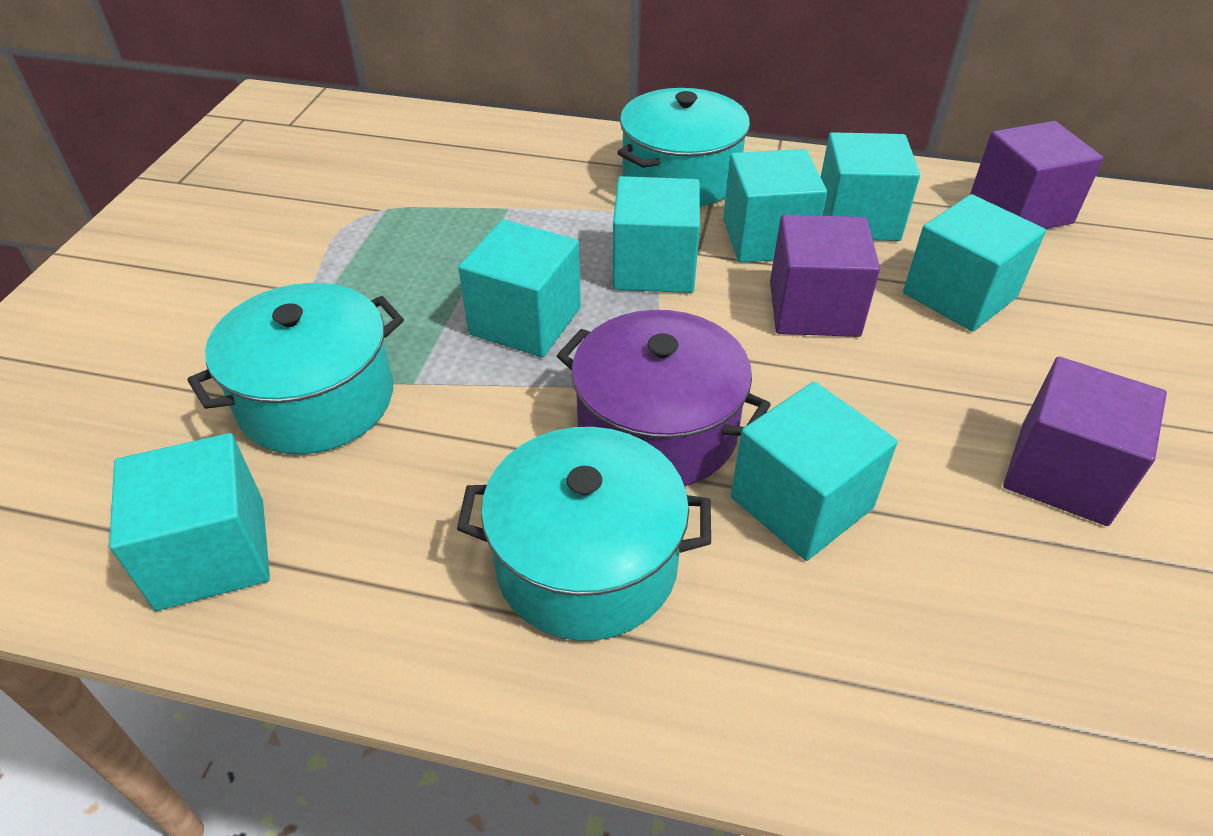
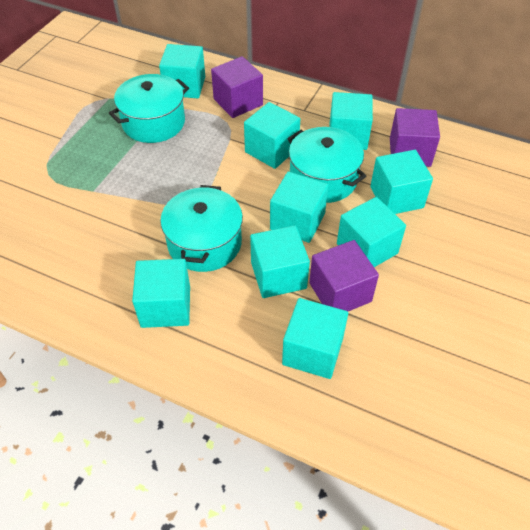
purple pot: [557,310,771,486] = 1 -> none = 0
turquoise cube: [109,433,270,611] [458,219,581,357] [613,176,700,293] [723,149,827,263] [731,382,898,561] [821,132,920,241] [903,194,1046,332] = 7 -> [132,259,190,328] [159,44,205,98] [244,102,300,169] [250,225,310,298] [270,172,328,243] [282,298,348,379] [329,92,373,150] [337,197,406,267] [370,150,433,214] = 9

